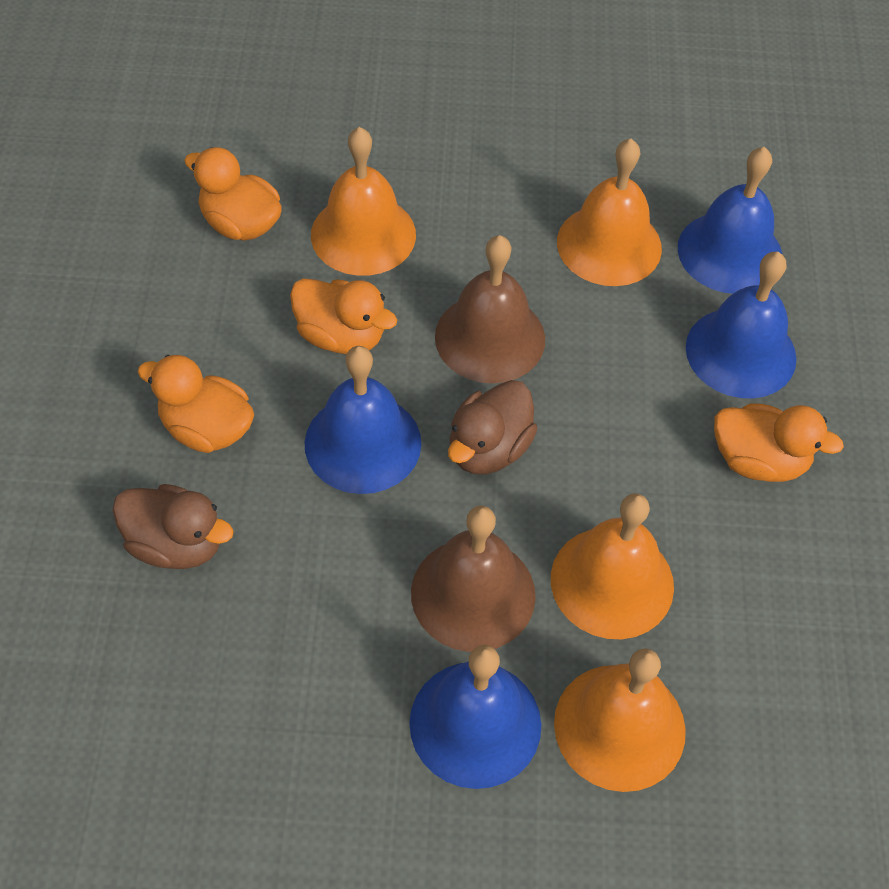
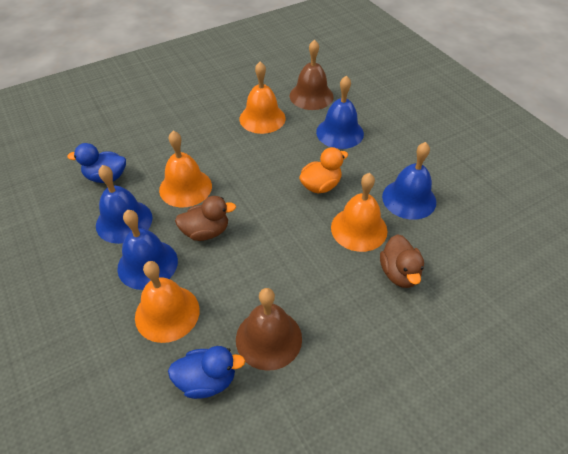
blue duck: none = 0 -> [67,143,126,183] [168,346,245,399] = 2
orange duck: [138,355,254,453] [184,147,282,241] [290,278,397,354] [714,403,844,482] = 4 -> [299,147,348,194] = 1

